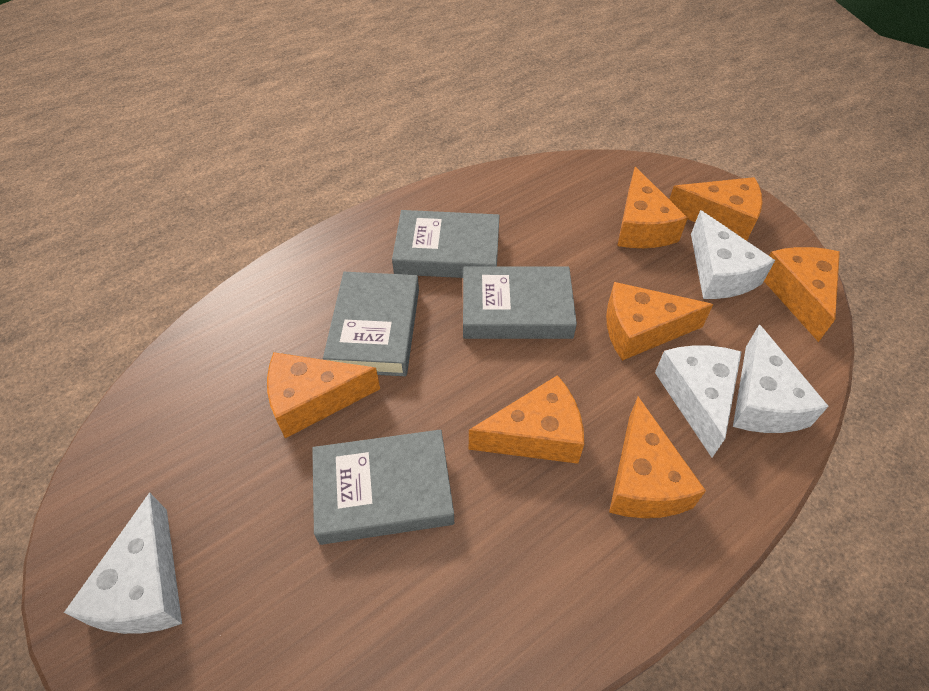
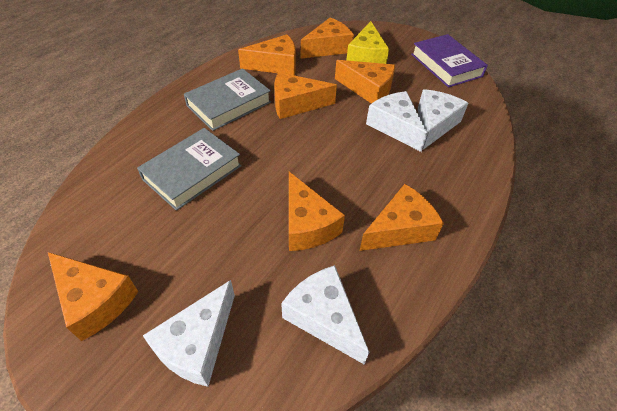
grey book: [312,430,454,545] [323,272,419,376] [392,210,500,278] [463,266,577,339] = 4 -> [137,128,242,211] [184,68,271,131] = 2
purple book: none = 0 -> [411,34,488,88] = 1
yellow cheese: none = 0 -> [346,21,389,64] = 1

